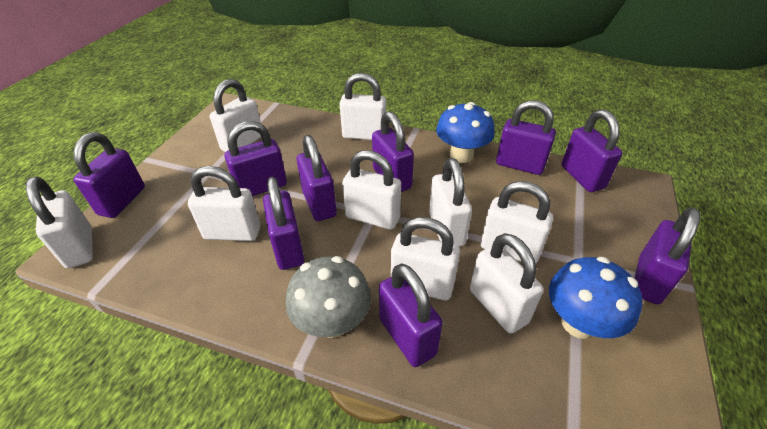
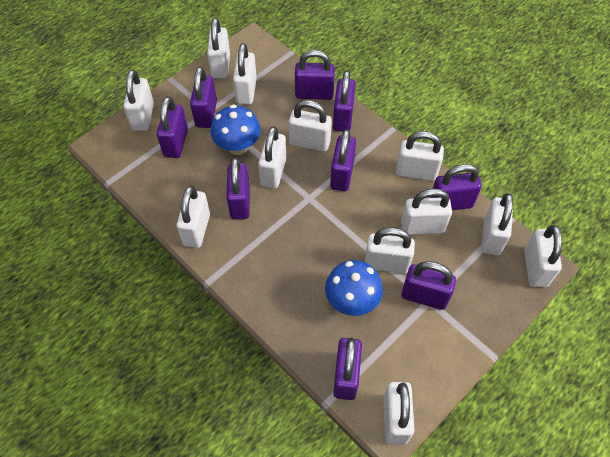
grey mushroom: [286,256,371,338] = 1 -> none = 0
white padlock: [26,177,93,268] [188,166,260,241] [210,79,261,152] [340,73,386,140] [342,150,401,230] [391,217,460,301] [429,158,472,247] [470,233,544,334] [481,181,553,263] = 9 -> [123,69,154,131] [176,186,210,248] [207,18,230,79] [233,43,257,104] [258,126,286,188] [289,100,332,152] [365,227,415,274] [383,382,415,445] [396,131,444,181] [401,189,452,235] [481,193,513,256] [524,225,562,287] = 12

